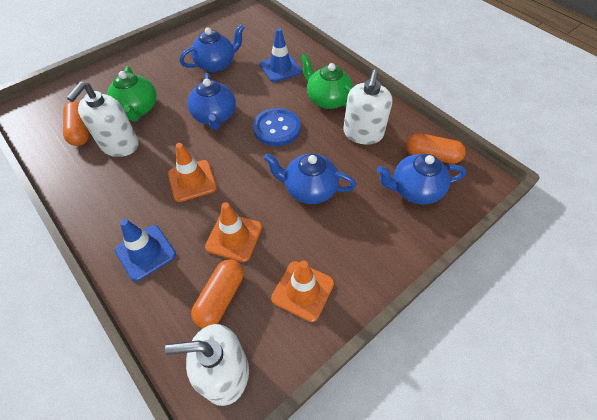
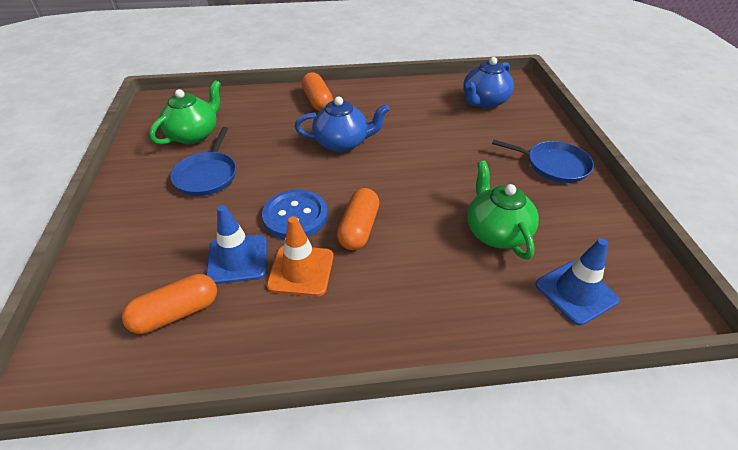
blue pan: none = 0 -> [170,127,236,196] [492,139,594,183] = 2
blue teapot: [179,24,245,72] [187,73,236,130] [264,153,356,204] [377,154,466,204] = 4 -> [294,96,389,152] [463,57,514,108] = 2
orange traffic cone: [168,143,217,202] [205,202,262,262] [271,260,334,322] = 3 -> [267,216,333,296] = 1
white soap dispenser: [67,81,139,157] [165,324,249,406] [343,69,392,145] = 3 -> none = 0

